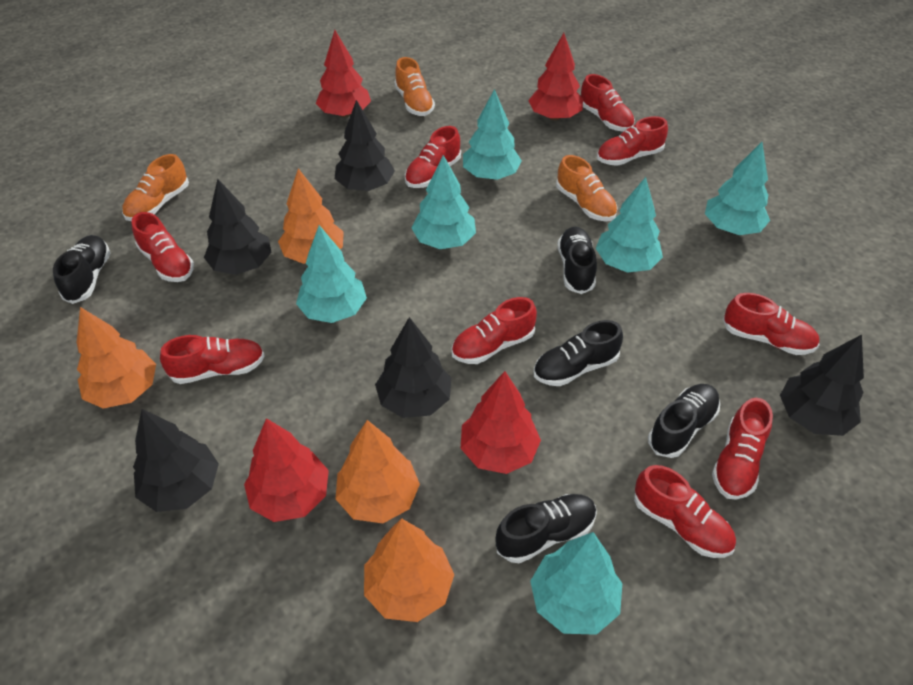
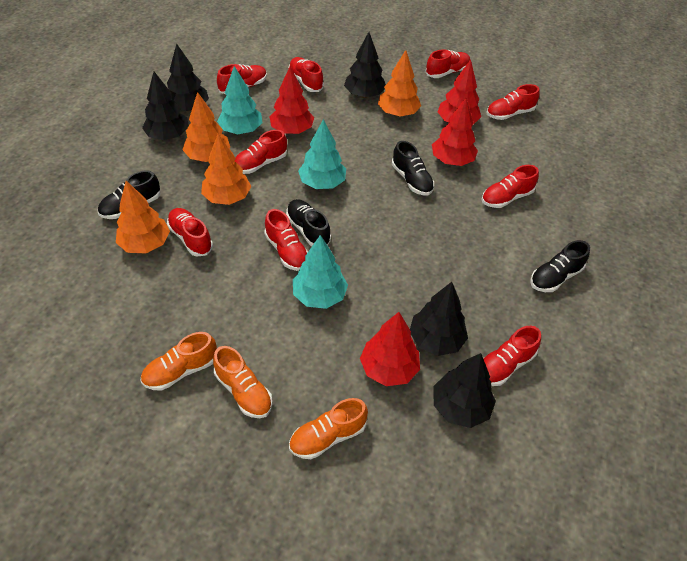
black shoe: [53,235,111,304] [495,494,597,563] [533,320,623,386] [558,227,597,294] [648,384,720,458] = 5 -> [98,170,160,219] [286,199,331,247] [392,141,434,196] [531,240,590,292] = 4
turquoise tree: [296,225,367,323] [412,155,476,249] [463,89,522,180] [530,532,622,635] [596,177,663,273] [705,142,770,235] = 6 -> [217,66,263,134] [293,235,348,309] [298,119,346,189] = 3

